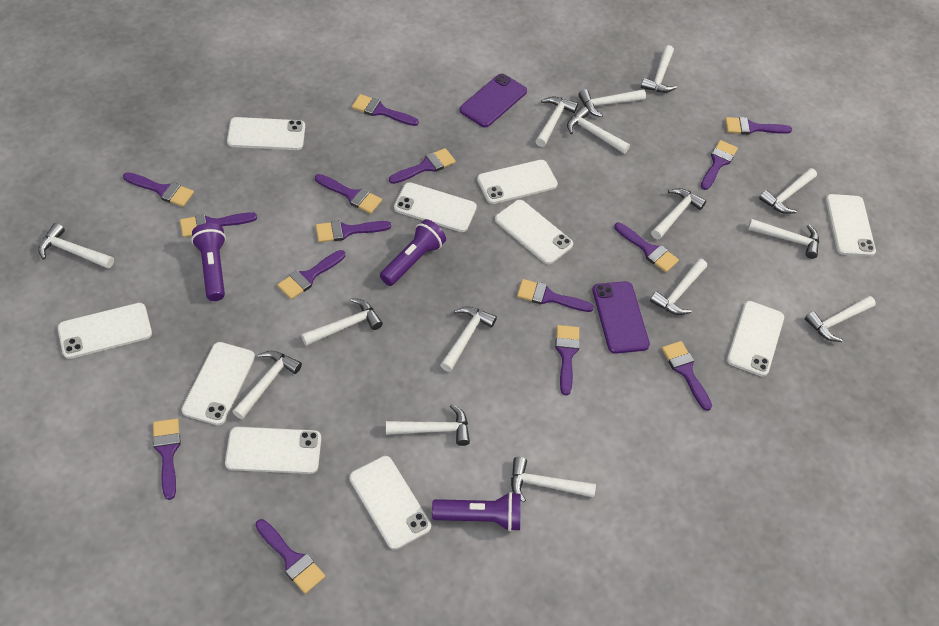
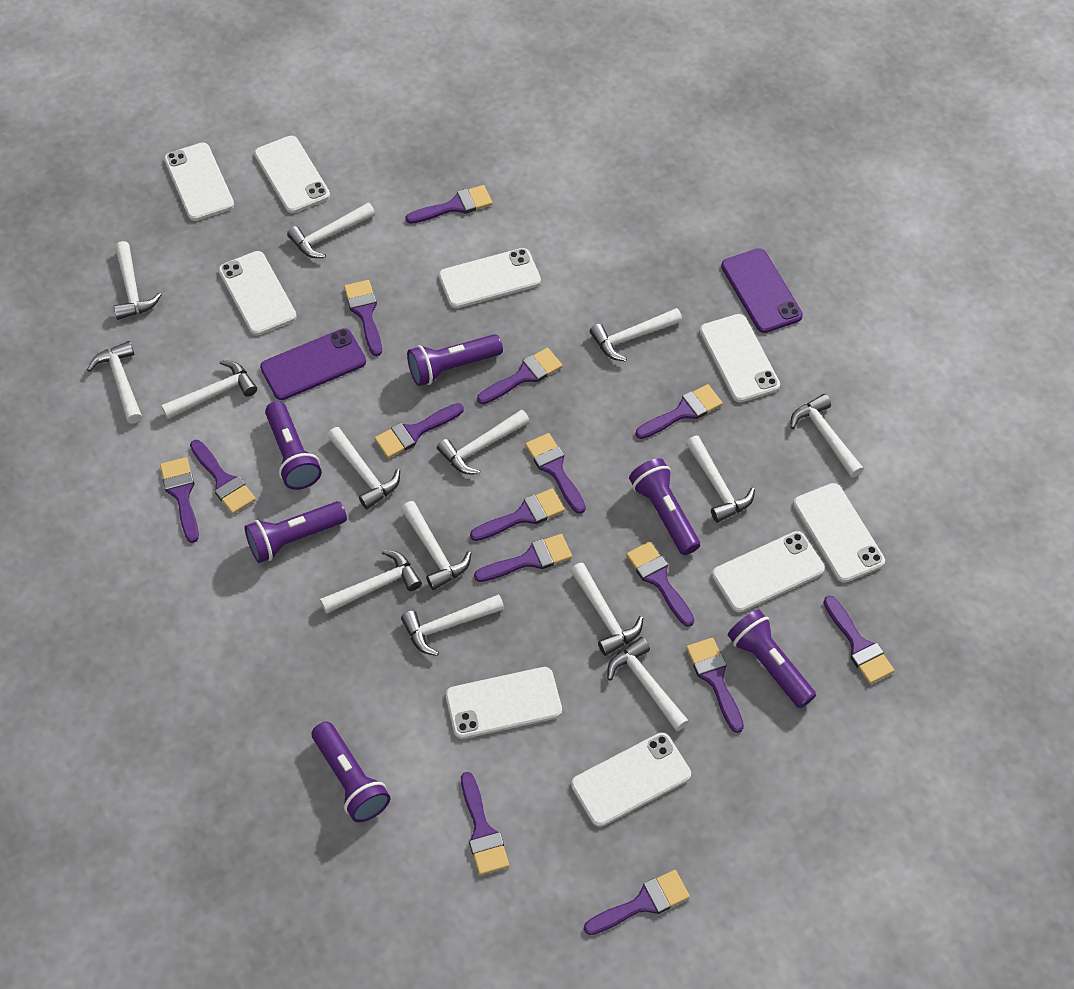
purple flashlight: [191,223,226,301] [380,219,446,286] [432,492,521,532] = 3 -> [245,501,347,563] [265,401,322,490] [312,722,390,822] [407,334,503,386] [629,458,700,555] [728,609,816,708] = 6
white hammer: [38,223,114,269] [232,351,302,419] [301,298,383,346] [386,404,470,446] [440,306,497,372] [511,457,596,502] [536,97,578,147] [567,106,630,154] [578,89,646,117] [641,45,677,93] [650,259,707,315] [651,188,706,240] [748,219,819,259] [759,168,817,214] [805,296,876,342] = 15 -> [87,341,142,424] [114,241,161,320] [161,360,257,419] [287,203,375,258] [320,550,422,614] [327,427,400,509] [401,501,471,590] [401,594,504,656] [437,409,530,474] [570,563,643,656] [590,308,682,362] [607,637,689,731] [686,436,755,523] [790,394,864,478] = 14
white phone: [58,303,152,359] [182,342,255,425] [225,427,321,474] [227,117,305,150] [349,456,431,550] [394,182,477,232] [477,160,558,204] [495,200,573,264] [727,301,784,377] [825,194,876,256] = 10 -> [164,143,234,221] [218,251,297,336] [254,136,330,213] [439,248,541,308] [446,667,562,739] [571,733,691,827] [700,314,780,402] [712,531,825,613] [793,483,885,583] = 9

